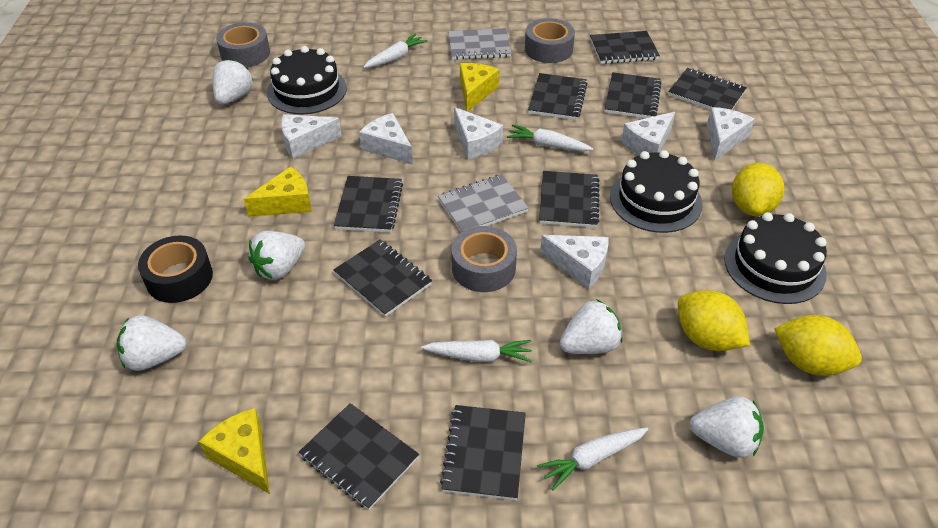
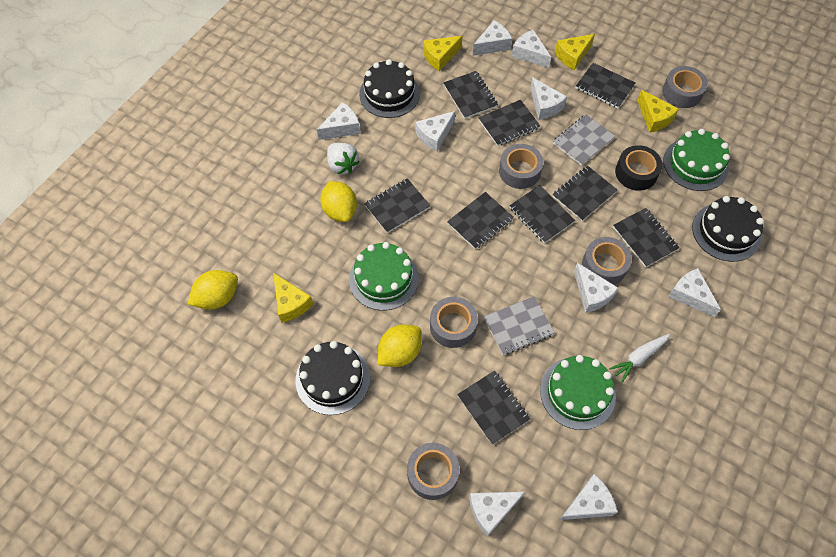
green cake: none = 0 -> [349,242,419,311] [540,355,616,430] [663,129,730,191] = 3
grey tape: [216,22,270,67] [451,226,517,292] [525,18,575,63] = 3 -> [407,443,460,500] [430,297,478,348] [499,144,543,189] [582,237,632,285] [662,66,708,108] = 5
white carrot: [363,34,428,68] [421,340,532,362] [507,125,593,151] [537,428,648,491] = 4 -> [609,334,670,383] = 1
white cheese: [281,114,342,159] [359,113,413,165] [454,107,503,160] [540,235,609,289] [621,112,675,156] [707,107,755,161] = 6 -> [317,102,360,140] [416,111,455,152] [469,492,525,537] [473,20,512,56] [511,30,551,68] [530,77,567,120] [559,474,618,520] [574,263,618,313] [669,268,721,317] = 9
white strawberry: [117,315,187,371] [212,59,254,105] [249,231,305,280] [560,300,622,354] [690,396,764,458] = 5 -> [327,143,359,175] = 1
yellow cheese: [199,408,270,494] [244,167,311,217] [460,63,499,112] = 3 -> [273,273,313,323] [423,36,462,71] [555,34,595,70] [637,90,679,133] = 4

